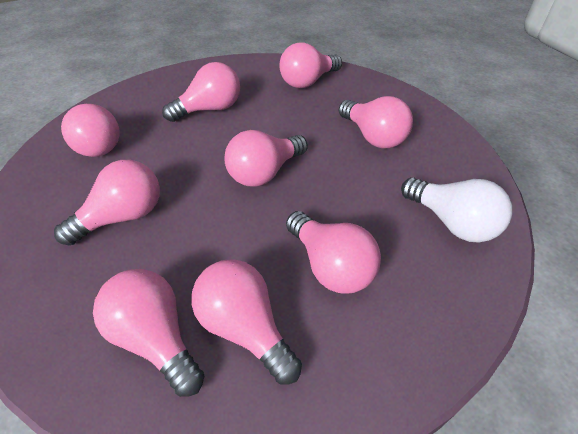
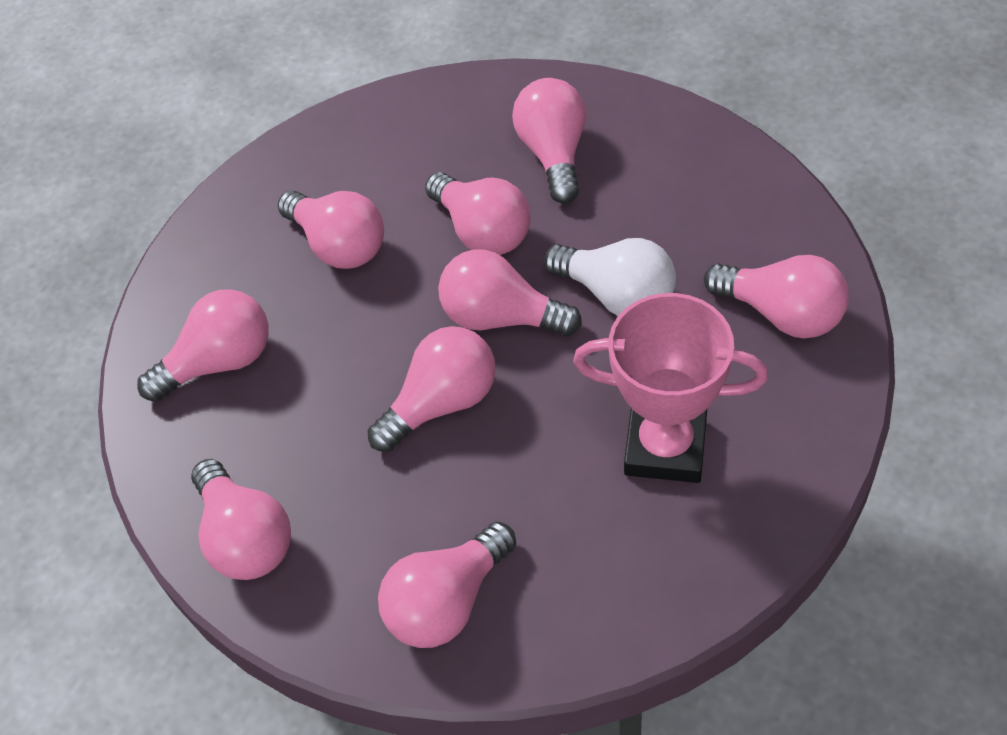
pink trophy: none = 0 -> [573,293,768,483] = 1

